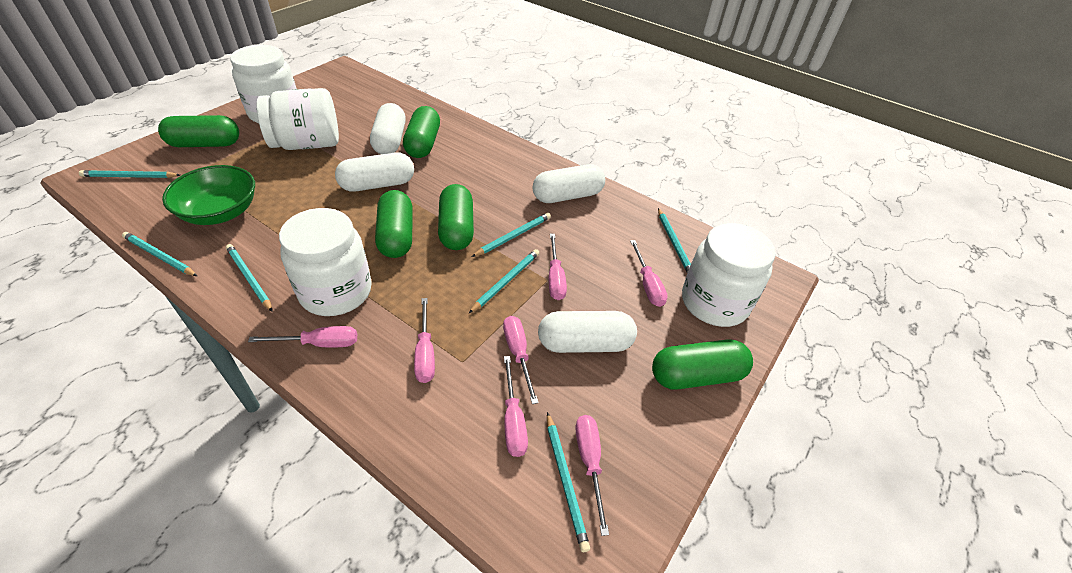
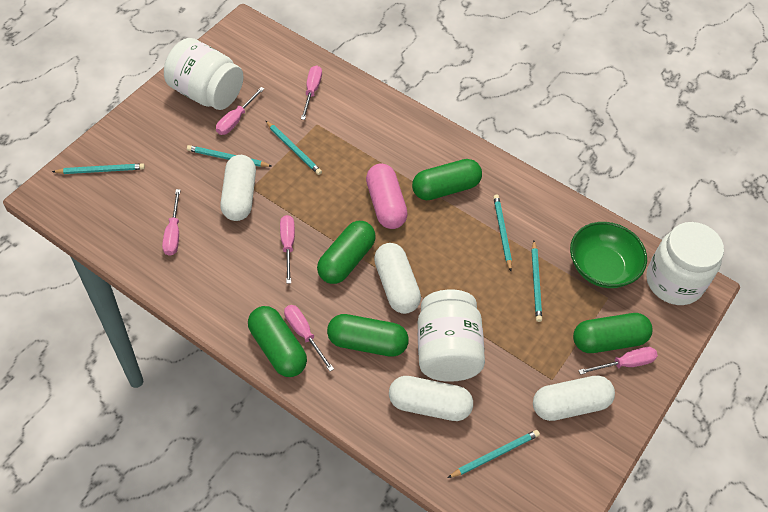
pink capsule: none = 0 -> [366,163,408,229] = 1
pink screwdriver: [248,326,357,347] [414,298,435,383] [503,316,539,404] [504,356,528,457] [549,234,567,300] [575,415,609,536] [630,240,668,307] = 7 -> [162,189,180,256] [216,87,264,135] [280,215,295,284] [284,305,334,371] [301,66,322,120] [578,347,658,375] = 6
turquoise pencil: [79,170,180,178] [122,232,197,276] [226,244,273,312] [469,249,539,313] [472,213,551,257] [547,412,590,552] [658,208,691,273] = 7 -> [52,164,145,174] [187,145,272,167] [266,121,322,175] [448,430,540,478] [493,194,512,271] [532,241,542,322] = 6
white jar: [230,45,297,123] [257,88,339,150] [279,208,372,316] [682,223,776,327] = 4 -> [164,38,243,110] [418,290,485,382] [646,222,724,305] = 3

